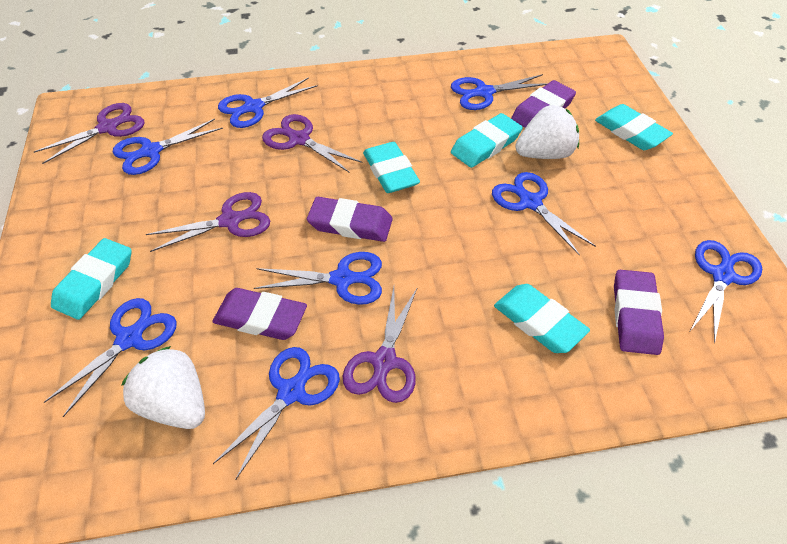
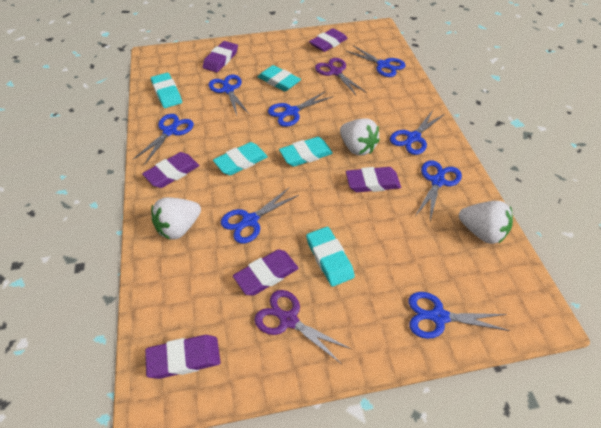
purple eraser: [212,288,307,340] [307,197,393,242] [511,80,576,128] [614,270,664,355] = 4 -> [142,152,200,188] [145,335,220,379] [203,41,238,72] [233,250,299,296] [309,28,348,52] [346,167,401,192] = 6
purple scissors: [34,103,144,164] [146,192,270,252] [262,114,362,173] [343,287,417,403] = 4 -> [254,290,351,363] [315,58,366,96] = 2
white strawberry: [121,346,205,429] [515,105,579,159] = 2 -> [151,197,201,240] [340,119,380,156] [459,201,513,244] = 3

